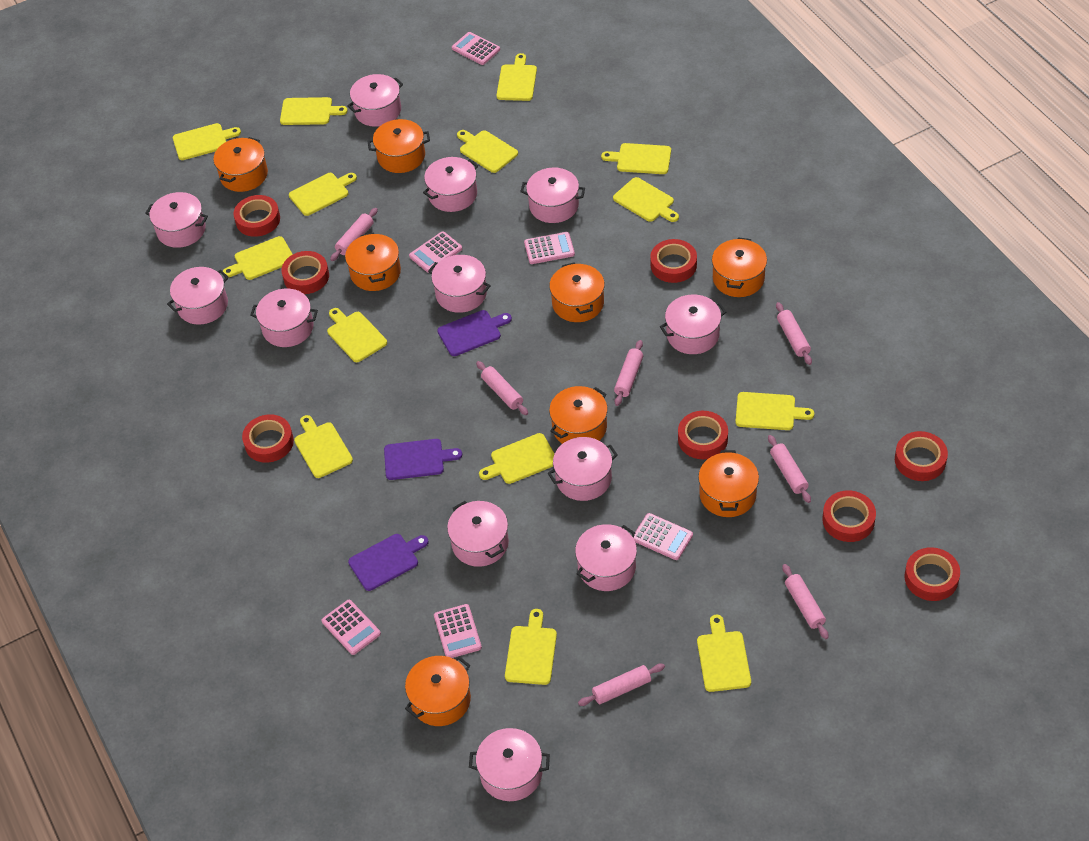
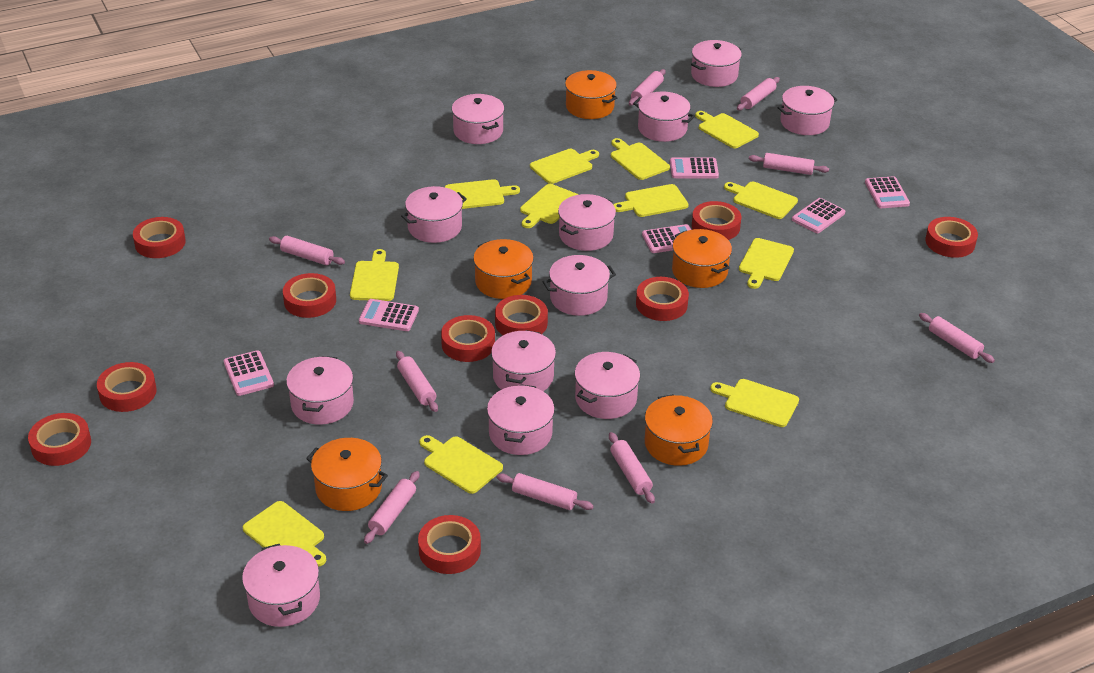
orange pot: [214,137,268,192] [345,232,401,291] [367,119,430,173] [405,656,471,726] [549,262,605,322] [549,386,608,444] [698,450,759,517] [712,237,767,297] = 8 -> [306,438,388,511] [473,239,534,299] [565,70,617,119] [645,394,713,466] [672,229,732,288] = 5
pink rolling pin: [330,208,378,261] [476,361,528,415] [578,664,665,706] [614,340,643,406] [768,435,811,503] [776,302,812,365] [782,564,829,639] = 7 -> [269,236,345,265] [364,471,420,544] [396,351,438,412] [496,473,594,510] [609,432,655,504] [629,69,666,106] [737,77,780,110] [749,153,829,175] [919,313,995,363] = 9
purple cutting board: [348,534,429,591] [384,439,462,480] [437,310,512,356] = 3 -> none = 0
red tape: [233,195,280,237] [242,414,294,463] [281,251,329,294] [650,239,697,283] [678,411,728,459] [822,490,876,542] [895,431,948,481] [904,547,960,601] = 8 -> [28,413,91,466] [97,362,157,412] [133,217,186,258] [283,273,336,318] [418,515,481,574] [441,315,495,362] [495,295,548,335] [636,277,689,321] [692,201,741,240] [925,217,978,258] = 10
yellow cutting board: [173,123,241,160] [223,236,293,280] [280,97,348,125] [289,173,357,216] [294,415,353,478] [327,308,387,362] [457,130,518,173] [479,433,555,484] [497,53,537,101] [505,609,557,685] [601,143,671,174] [613,177,679,222] [697,615,751,692] [735,392,814,430] = 14 -> [243,501,326,567] [350,249,399,301] [419,435,503,494] [445,179,520,209] [520,184,579,228] [530,149,599,184] [611,138,670,180] [613,184,689,217] [695,111,759,148] [710,379,799,427] [724,181,798,219] [739,238,794,289] = 12

